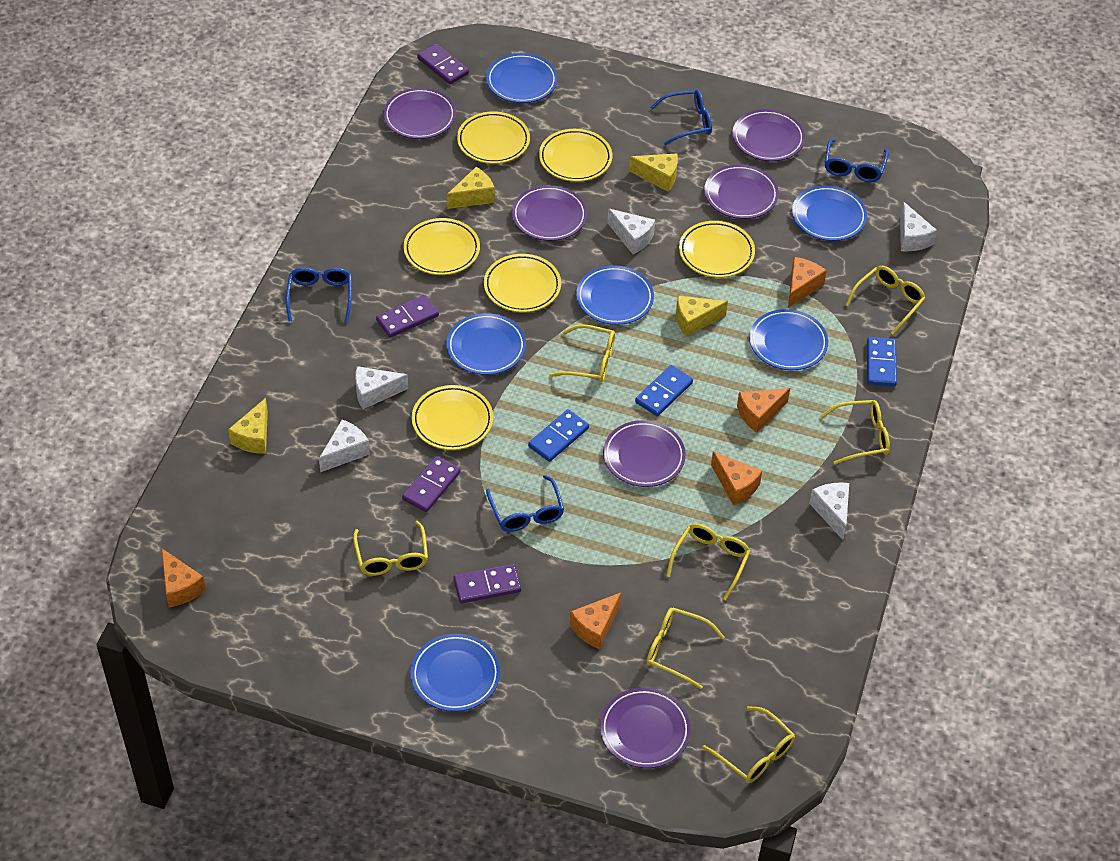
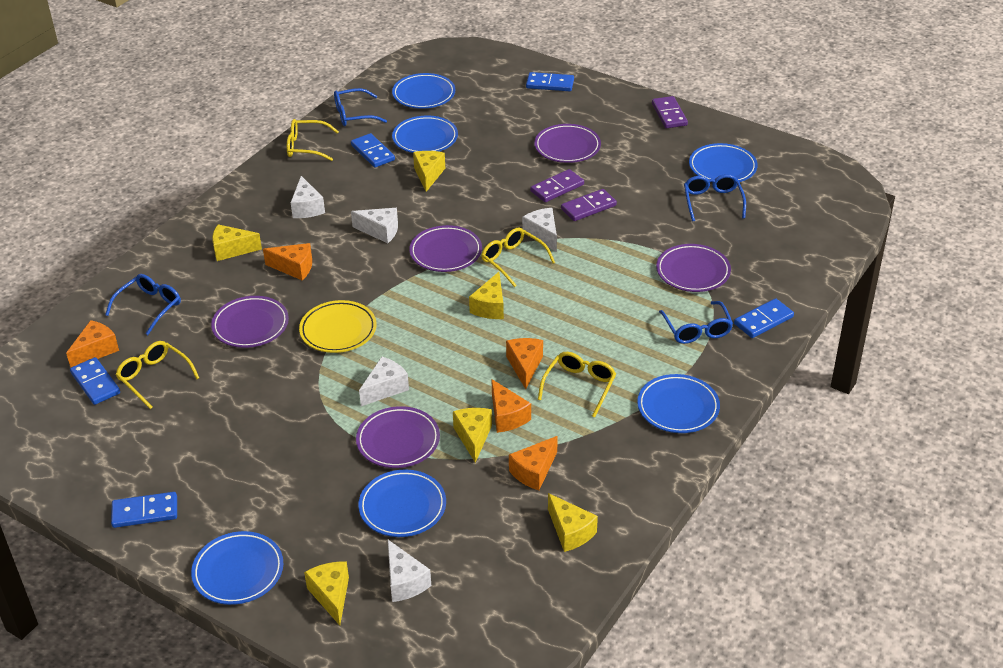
blue domino: [528,409,589,462] [635,365,693,416] [867,337,897,387] = 3 -> [70,357,120,405] [111,492,177,528] [351,133,395,168] [526,72,574,91] [734,298,794,338] = 5
purple domino: [376,295,439,338] [402,456,461,512] [417,44,469,84] [453,564,521,603] = 4 -> [530,169,584,202] [561,189,617,221] [652,96,688,128] = 3
purple plate: [383,88,456,139] [512,185,587,241] [600,688,691,768] [603,420,686,487] [704,164,779,219] [732,109,805,161] = 6 -> [211,296,289,348] [356,406,440,468] [409,225,482,272] [534,124,601,163] [656,244,731,292] = 5
yellow cheese: [228,398,268,454] [447,167,495,209] [629,153,678,192] [676,296,728,337] = 4 -> [212,224,262,261] [304,562,349,625] [413,151,445,192] [453,408,492,463] [469,272,504,319] [548,493,598,552] = 6
yellow glasses: [353,521,428,576] [549,324,615,382] [646,608,724,689] [666,523,750,600] [703,706,795,783] [820,400,890,465] [846,266,926,335] = 7 -> [116,341,199,409] [287,119,339,161] [481,228,555,287] [538,352,616,418] = 4
yellow plate: [403,218,480,275] [412,385,493,450] [457,111,530,164] [484,254,561,312] [539,129,612,182] [679,221,755,278] = 6 -> [299,300,376,353] = 1

